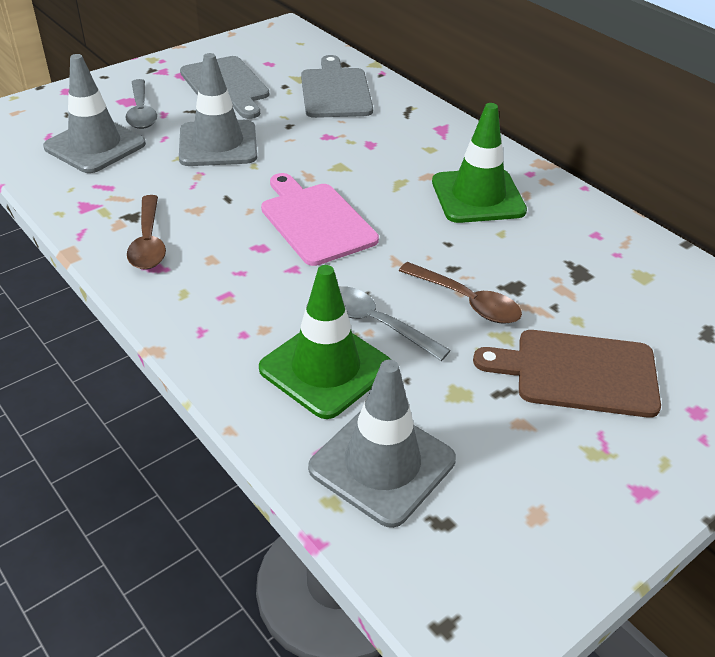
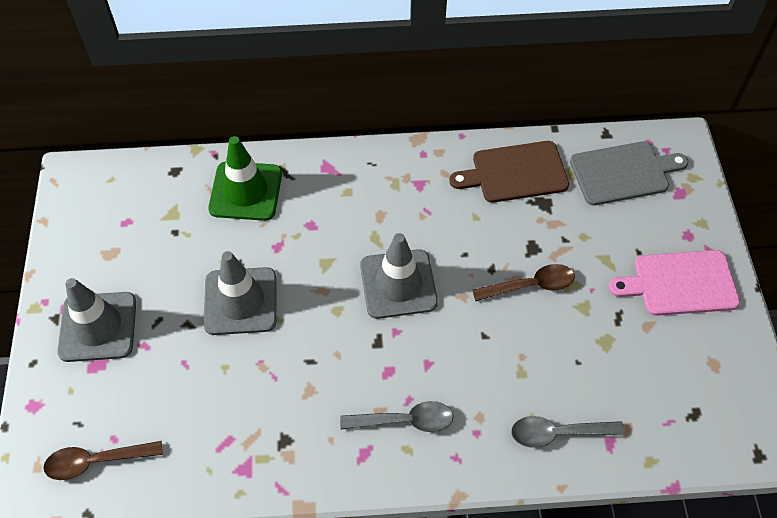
green traffic cone: [259,265,391,419] [432,103,527,223] = 2 -> [208,136,282,221] = 1
grey cutting board: [180,56,269,119] [301,55,373,118] = 2 -> [570,141,689,205] = 1

